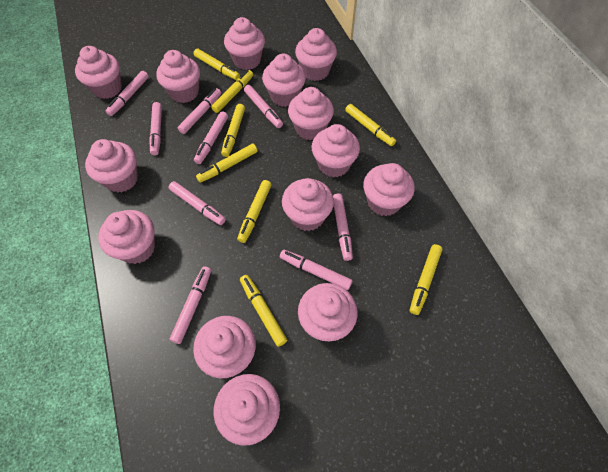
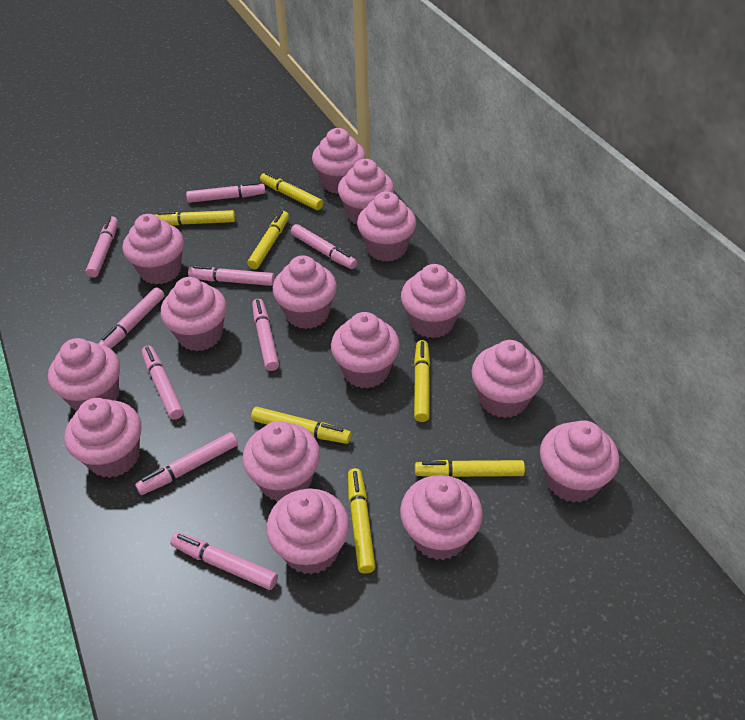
pink cupcake: [75,46,122,99] [85,139,138,193] [98,210,155,264] [156,50,200,103] [193,316,256,378] [213,374,280,446] [224,17,265,70] [262,54,306,107] [282,178,334,231] [288,87,334,140] [295,28,337,81] [298,283,358,341] [312,124,360,178] [363,163,415,216] = 14 -> [48,338,120,411] [65,398,141,478] [123,214,184,284] [161,277,227,351] [242,421,320,502] [266,488,350,575] [273,255,337,329] [312,128,366,194] [331,312,400,389] [338,159,394,225] [357,191,416,262] [400,475,483,560] [401,264,466,338] [472,340,544,418] [540,420,620,503] = 15
yellow marker: [193,49,240,80] [196,144,258,183] [211,70,253,113] [221,104,245,157] [237,180,271,243] [240,275,287,347] [345,104,396,146] [410,244,442,315] = 8 -> [155,210,235,225] [247,211,289,269] [251,407,351,444] [260,172,323,210] [348,468,375,573] [414,340,430,422] [415,460,525,477] = 7

